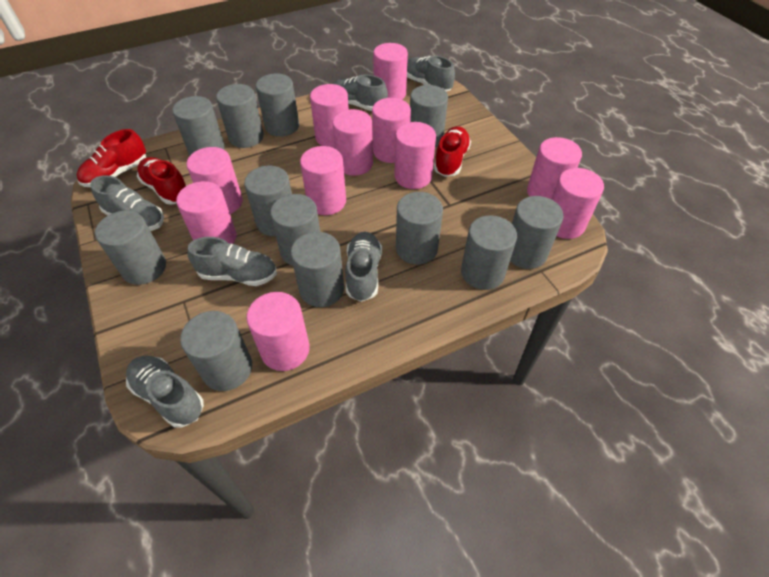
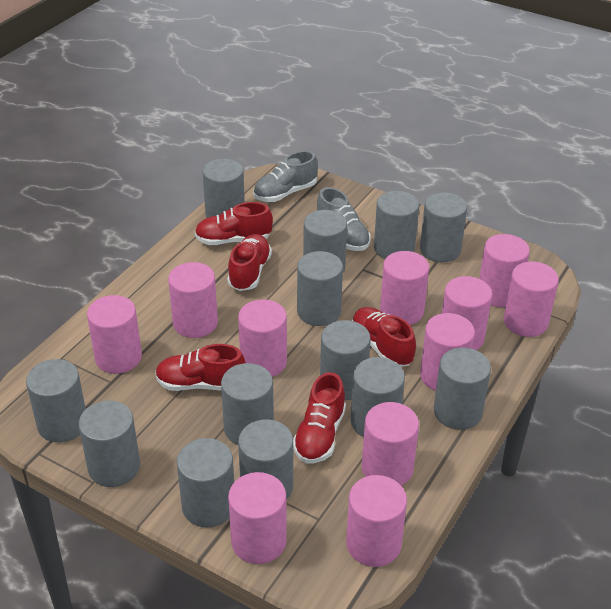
grey cylinder: [95,211,166,285] [172,96,225,155] [180,311,252,391] [216,84,264,148] [244,166,292,236] [256,73,299,137] [270,194,320,266] [291,232,344,307] [396,192,443,264] [410,85,448,147] [461,215,517,290] [510,196,564,269] = 12 -> [26,359,86,443] [79,401,140,487] [177,438,234,528] [203,159,245,218] [221,363,274,445] [238,420,293,500] [297,251,343,326] [303,210,347,273] [320,320,371,400] [351,357,405,437] [374,191,419,259] [420,192,467,263] [434,348,491,430] = 13
grey shoe: [90,175,164,231] [126,356,204,428] [188,237,277,286] [332,75,388,111] [345,232,382,302] [407,56,455,91] = 6 -> [253,151,318,202] [317,187,371,251] = 2
red shoe: [77,129,146,187] [137,157,187,205] [434,126,471,177] = 3 -> [155,344,246,391] [195,202,273,245] [227,234,272,291] [293,372,346,463] [352,307,416,367] = 5

